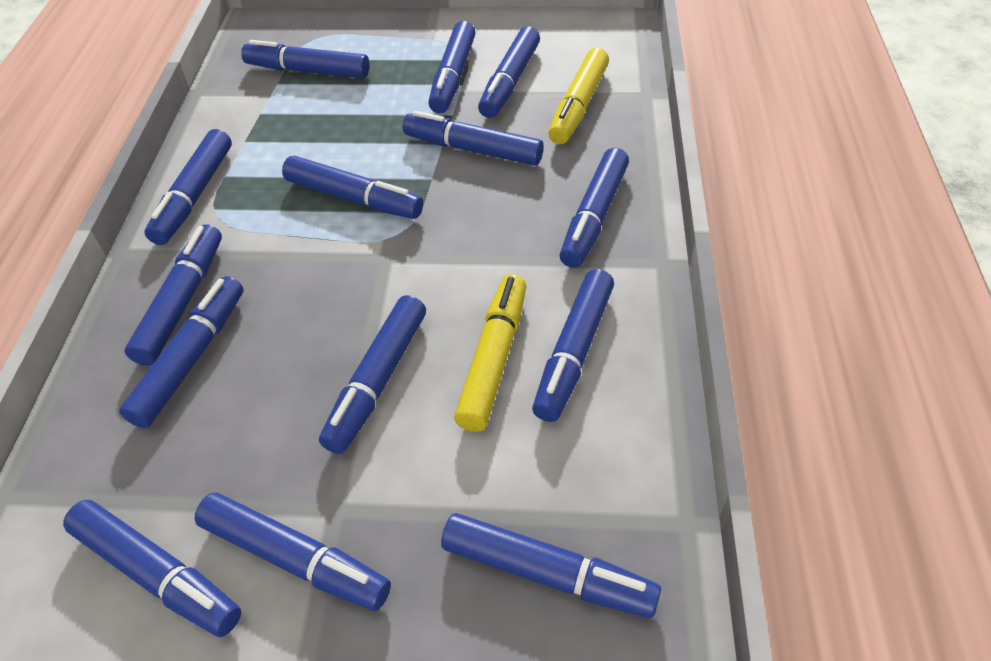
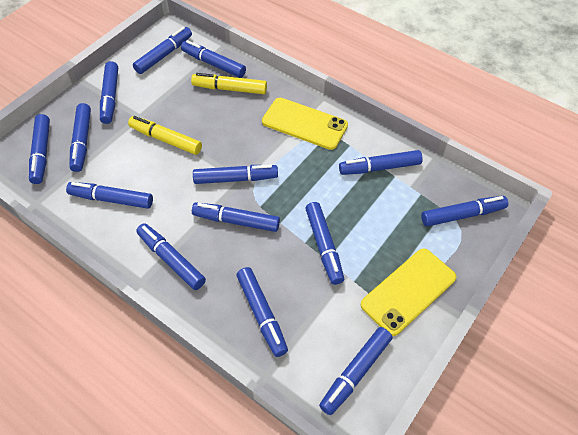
yellow phone: none = 0 -> [262,98,348,150] [361,248,457,336] = 2

